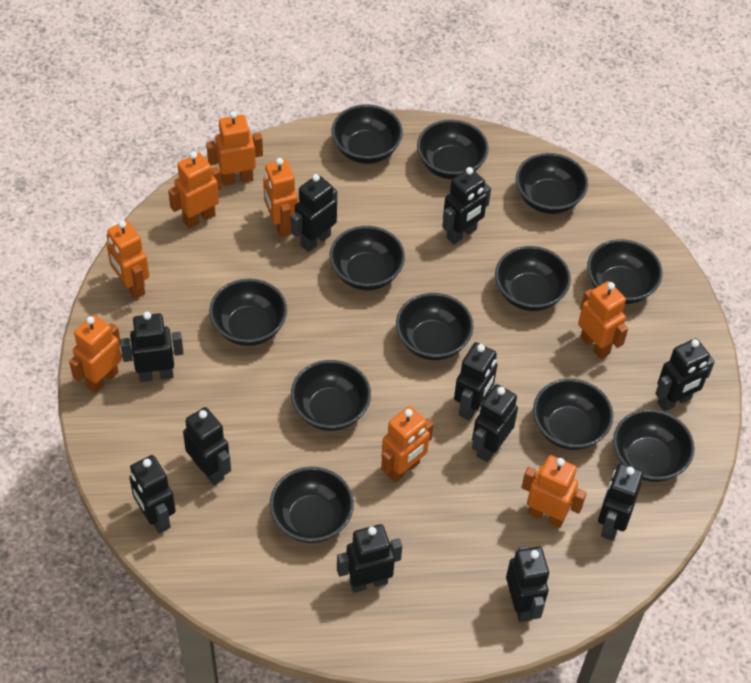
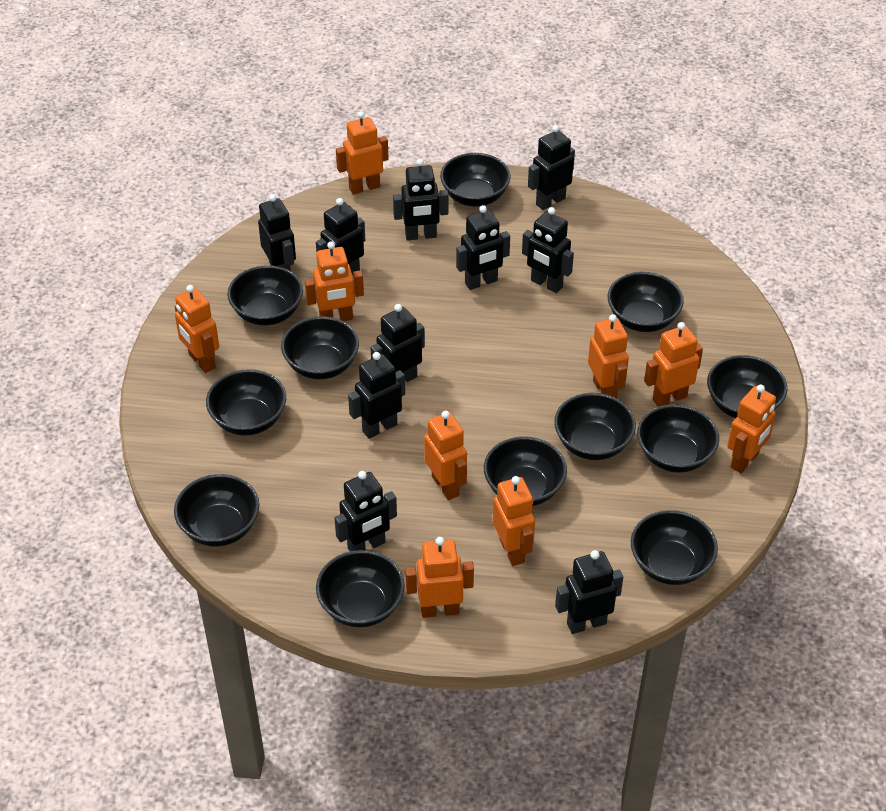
black robot: [120,312,184,382] [129,455,176,533] [183,407,231,485] [291,174,337,252] [337,524,402,593] [442,167,491,244] [454,342,497,421] [472,384,518,462] [506,546,549,622] [598,463,643,541] [655,338,715,412] = 11 -> [258,194,296,271] [316,198,365,275] [335,471,397,551] [348,352,405,439] [371,304,425,382] [393,159,449,241] [456,205,510,290] [522,207,574,293] [528,125,575,210] [555,550,623,634] = 10
orange robot: [69,315,122,393] [107,220,149,299] [168,151,222,229] [206,111,263,186] [263,158,298,238] [381,406,434,483] [521,455,587,528] [578,281,628,359] = 8 -> [175,285,219,373] [305,241,364,321] [336,111,389,195] [405,537,474,618] [424,411,467,500] [493,476,535,566] [588,314,629,398] [644,322,703,407] [727,384,776,473] = 9

